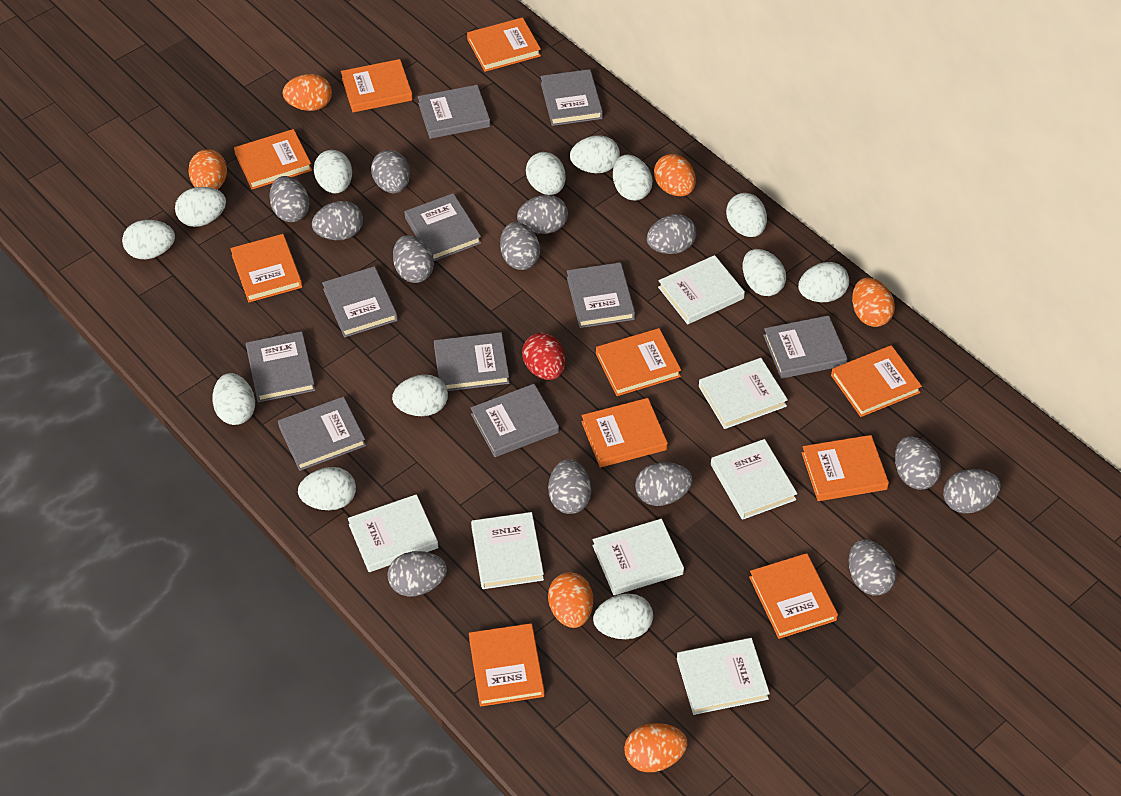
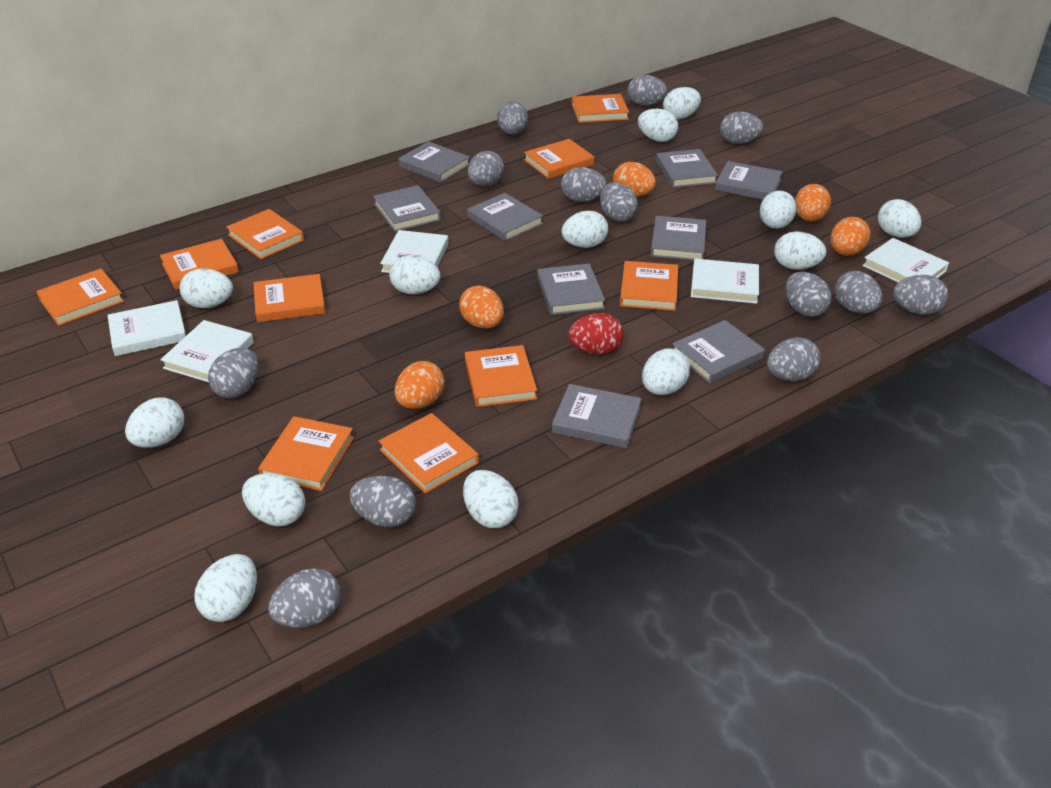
grey book: [246,331,315,402] [278,396,366,471] [322,266,398,337] [405,193,481,261] [418,85,490,139] [434,332,510,391] [471,384,559,457] [541,69,603,126] [567,262,635,328] [763,315,848,379] = 10 -> [373,185,441,232] [398,141,470,183] [467,193,543,241] [537,263,605,315] [552,384,642,448] [651,216,706,260] [656,149,718,188] [672,320,765,383] [715,161,783,200] = 9
orange egg: [188,149,227,190] [282,74,332,111] [548,572,593,628] [624,723,687,772] [654,154,696,196] [852,278,895,327] = 6 -> [395,361,445,409] [459,286,504,329] [613,162,656,197] [795,184,831,222] [830,217,871,256] = 5
white book: [348,494,438,572] [471,512,544,589] [592,519,684,595] [658,255,745,324] [677,638,770,715] [699,358,788,429] [711,439,797,520] = 7 -> [108,300,186,356] [160,320,254,382] [380,230,448,273] [691,259,759,304] [862,238,949,283] = 5

